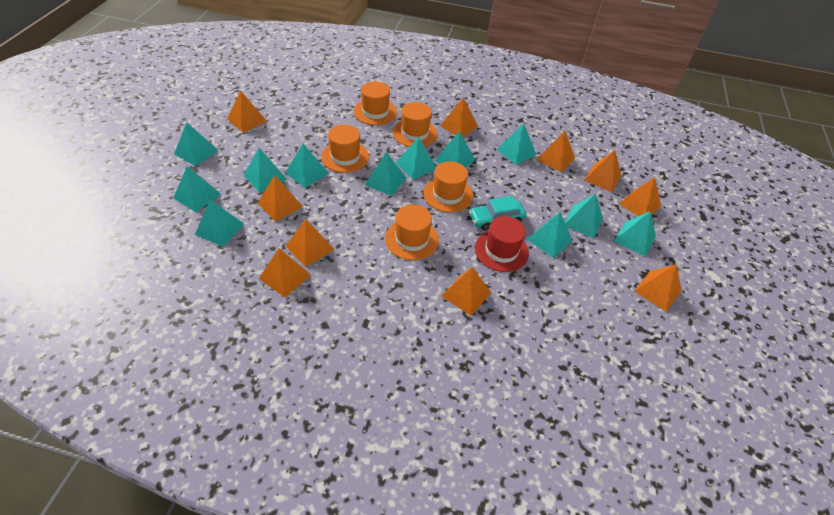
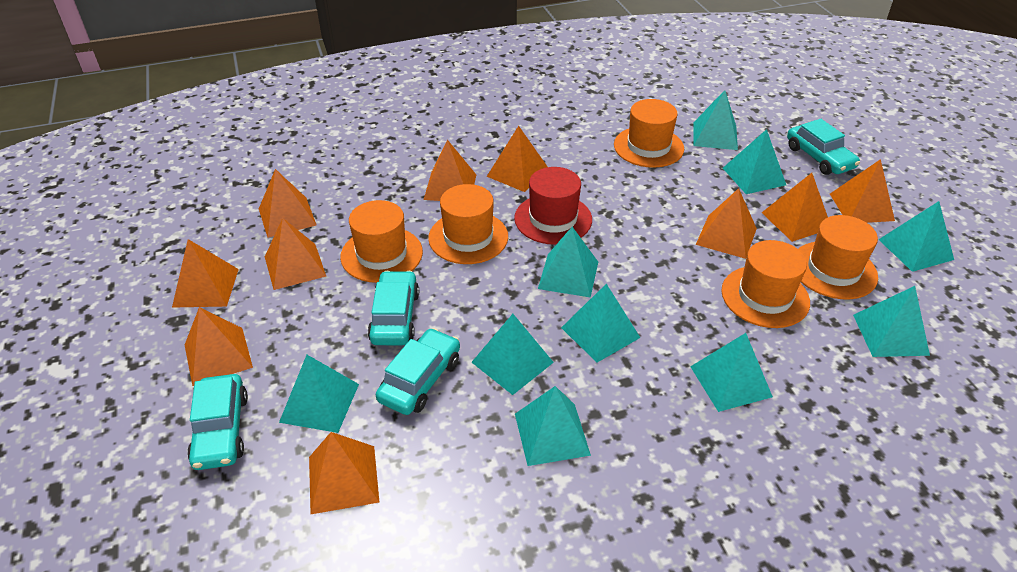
turquoise car: [469,196,526,231] = 1 -> [187,374,248,470] [368,271,419,345] [376,328,460,415] [787,119,860,175] = 4
turquoise pyramid: [174,122,219,166] [174,166,221,212] [195,200,244,247] [244,148,287,193] [285,144,329,188] [365,152,406,196] [396,137,436,180] [435,131,475,168] [497,123,537,165] [527,212,573,258] [565,194,603,238] [614,211,656,256] = 12 -> [279,355,359,433] [472,314,554,395] [515,386,591,466] [538,227,598,298] [561,284,640,362] [690,333,773,412] [693,90,738,150] [723,129,786,194] [853,286,930,357] [878,201,954,272] = 10

